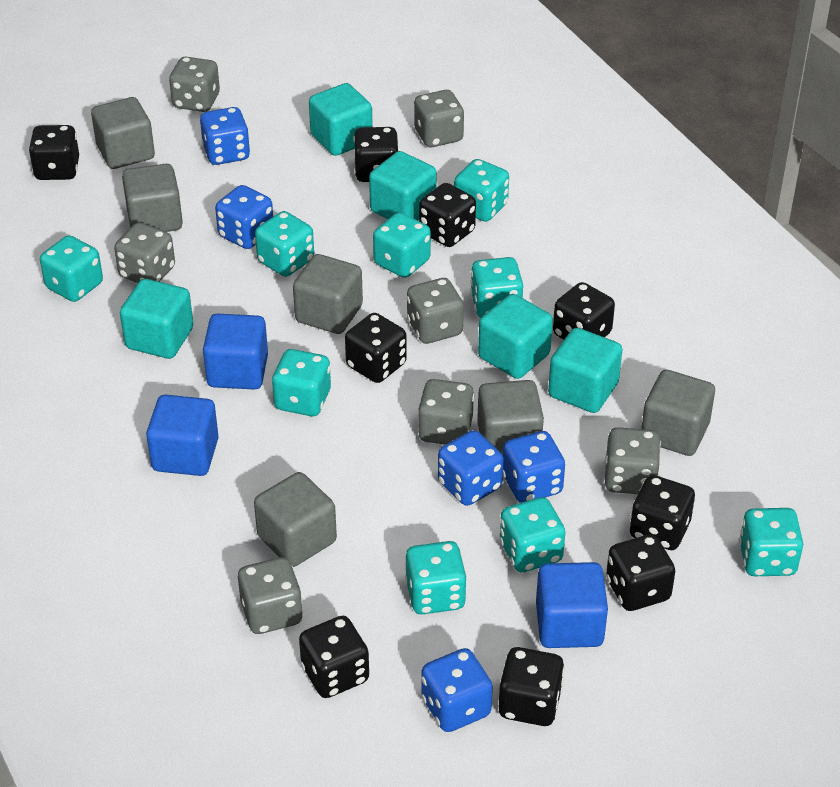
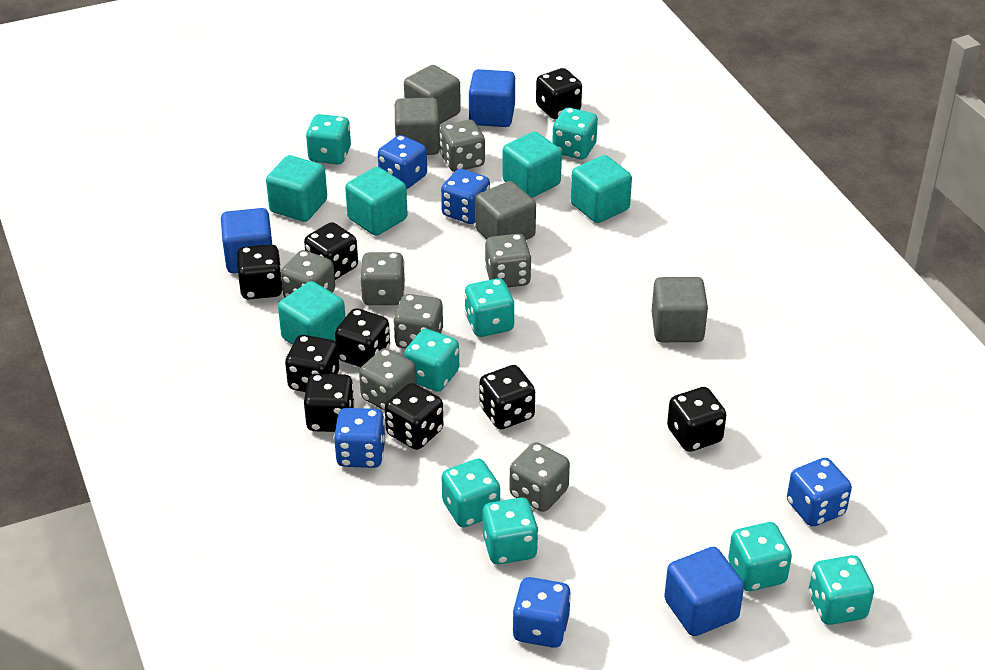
grey cube: [91,97,155,169] [122,164,183,232] [254,472,337,567] [293,254,363,334] [477,380,544,456] [641,370,715,456] = 6 -> [395,98,440,155] [404,65,461,124] [475,181,536,240] [652,277,708,342] = 4
turquoise dice: [40,235,103,302] [255,211,314,277] [272,349,331,416] [373,212,431,278] [405,541,467,614] [454,159,509,222] [470,257,523,318] [500,497,565,572] [739,508,803,576] = 9 -> [306,114,351,165] [404,329,459,392] [441,459,500,527] [464,278,515,337] [483,498,538,564] [552,108,598,159] [728,522,792,591] [809,555,874,625] = 8

